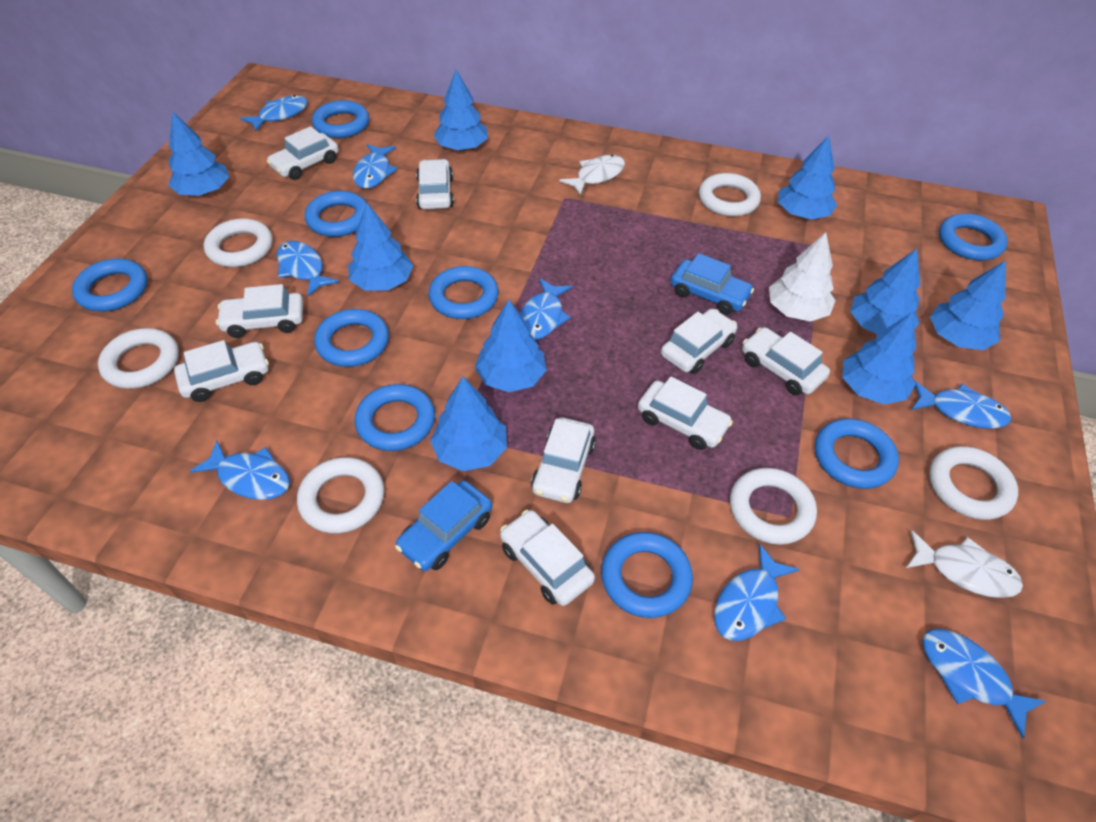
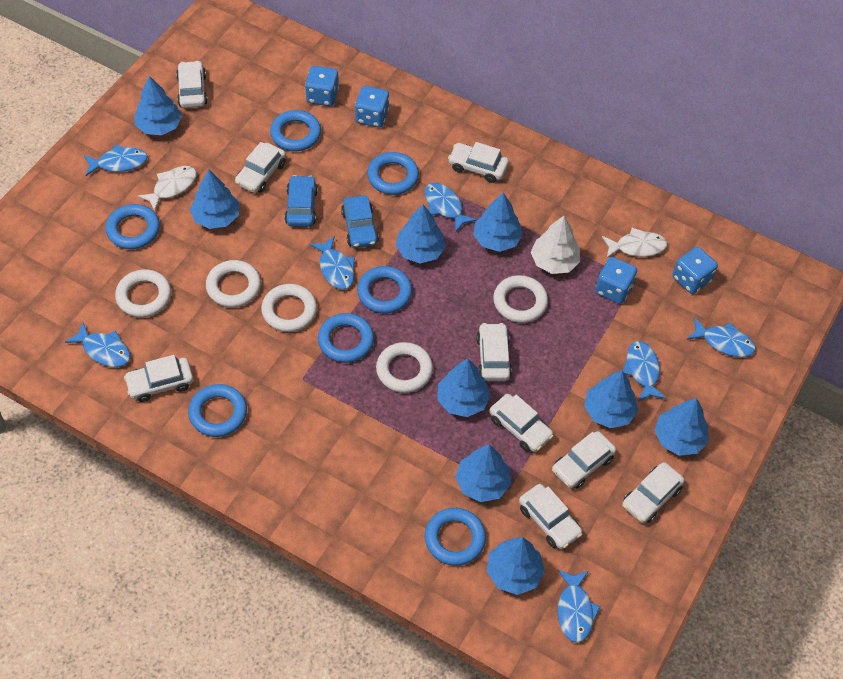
blue dice: none = 0 -> [305,66,339,106] [355,86,389,128] [595,257,637,304] [673,247,718,294] = 4
blue fish: [190,440,290,500] [240,95,308,132] [277,241,339,296] [353,144,397,189] [520,278,572,340] [714,544,799,641] [911,380,1011,429] [922,629,1046,739] = 8 -> [65,322,130,367] [84,145,148,176] [310,236,355,289] [424,183,477,232] [558,570,601,643] [623,341,666,402] [687,318,756,357] = 7
blue ring: [72,258,148,312] [305,191,367,237] [312,100,369,138] [314,309,389,367] [354,384,435,451] [428,266,499,319] [601,532,693,618] [815,418,899,489] [939,213,1008,261] = 9 -> [106,204,160,249] [188,384,247,437] [270,110,321,151] [318,313,374,363] [357,266,412,314] [367,152,419,195] [425,508,486,566] = 7
white ring: [98,328,179,389] [204,218,273,267] [297,457,384,534] [699,173,761,217] [730,468,817,545] [929,446,1018,520] = 6 -> [115,269,171,317] [206,260,261,307] [261,284,317,332] [376,342,433,393] [493,275,548,323] = 5

